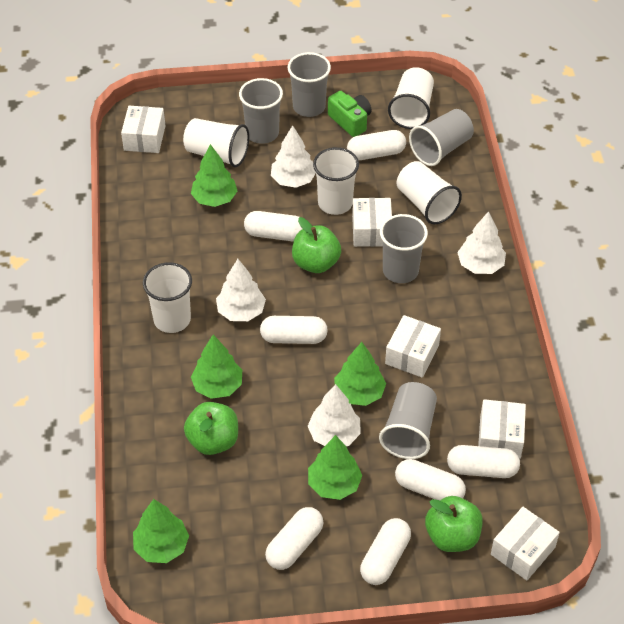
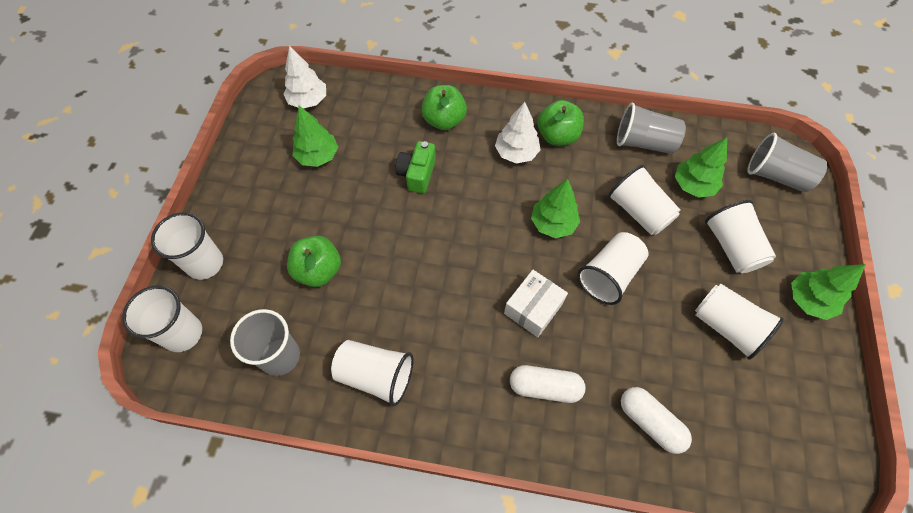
green tree: [133,499,189,563] [191,144,237,207] [191,335,242,399] [308,435,362,500] [334,342,386,406] = 5 -> [292,106,338,167] [531,179,580,238] [675,137,727,198] [791,264,866,320] = 4
grey cup: [239,78,283,144] [288,52,331,117] [379,382,437,459] [380,214,428,283] [409,109,474,166] = 5 -> [230,309,300,376] [617,103,686,154] [747,133,827,192] = 3
white box: [121,106,165,153] [352,198,392,247] [385,315,441,378] [478,399,526,459] [491,507,560,580] = 5 -> [504,270,568,337] = 1
white capsule: [244,211,303,241] [260,316,328,344] [265,507,324,570] [347,130,406,160] [360,518,411,585] [395,459,466,500] [447,445,520,478] = 7 -> [510,365,586,403] [621,387,692,454] = 2
white cup: [143,262,192,333] [183,118,249,168] [313,147,359,215] [388,67,434,129] [397,161,462,225] = 5 -> [122,285,202,352] [151,212,223,280] [331,340,414,406] [577,232,649,305] [608,165,680,235] [695,284,784,360] [705,200,776,274] = 7
white tree: [216,259,266,321] [271,125,316,188] [308,384,361,446] [457,211,506,274] = 4 -> [283,46,326,108] [495,102,541,164] = 2

